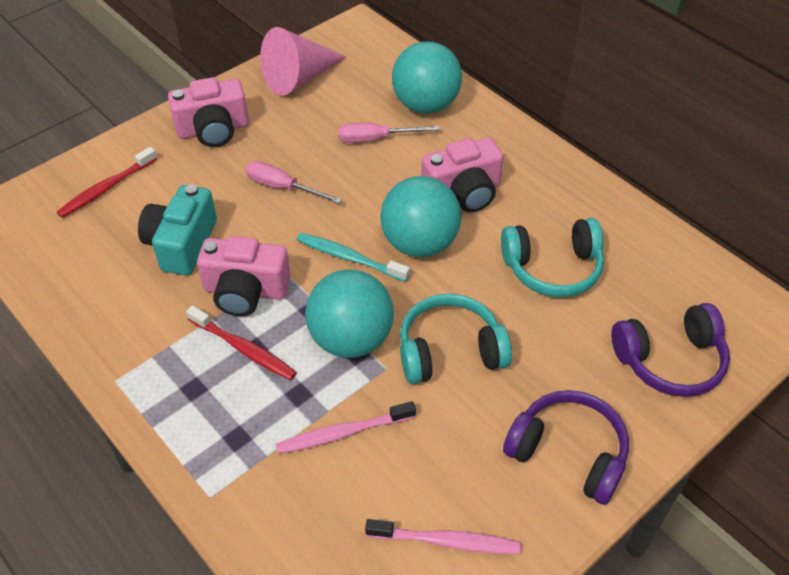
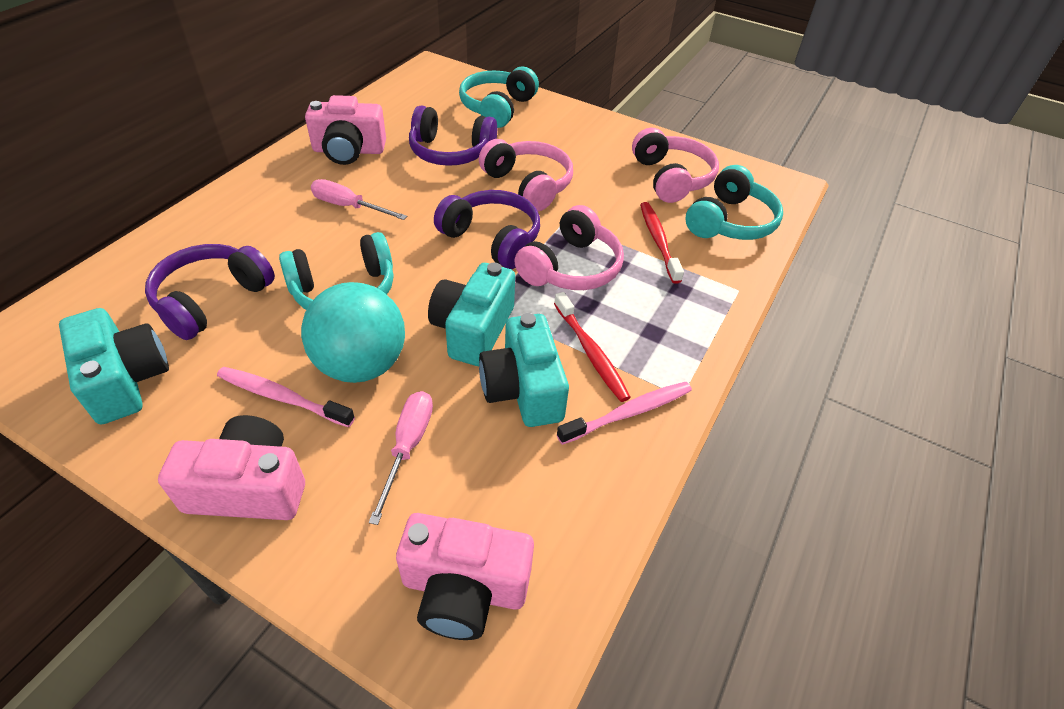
pink cone: [260,27,346,96] = 1 -> none = 0
pink headphones: none = 0 -> [479,139,573,211] [514,205,624,290] [632,128,719,203] = 3
purple headphones: [503,390,629,505] [611,303,730,397] = 2 -> [145,244,275,340] [409,106,497,166] [434,190,540,269] = 3
turquoise ball: [305,269,394,358] [380,176,461,258] [392,41,462,114] = 3 -> [301,282,405,383] = 1
turquoise camera: [138,184,217,275] = 1 -> [59,308,169,424] [428,262,515,366] [479,313,569,427] = 3
turquoise headphones: [400,293,512,384] [501,218,604,297] = 2 -> [279,232,393,310] [459,67,539,128] [685,165,783,240] = 3
turquoise toothbrush: [297,233,410,282] = 1 -> none = 0

